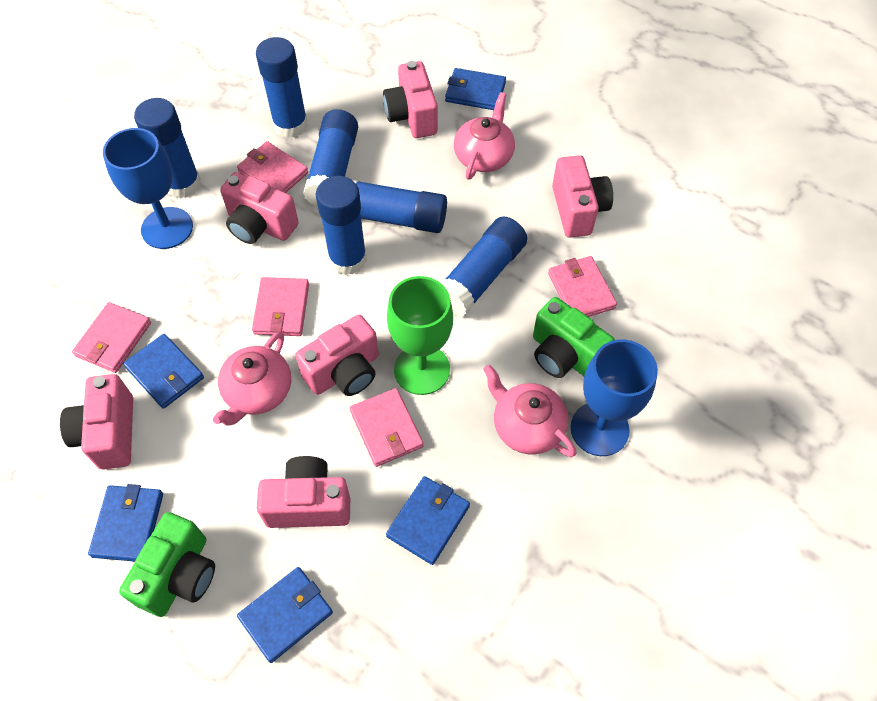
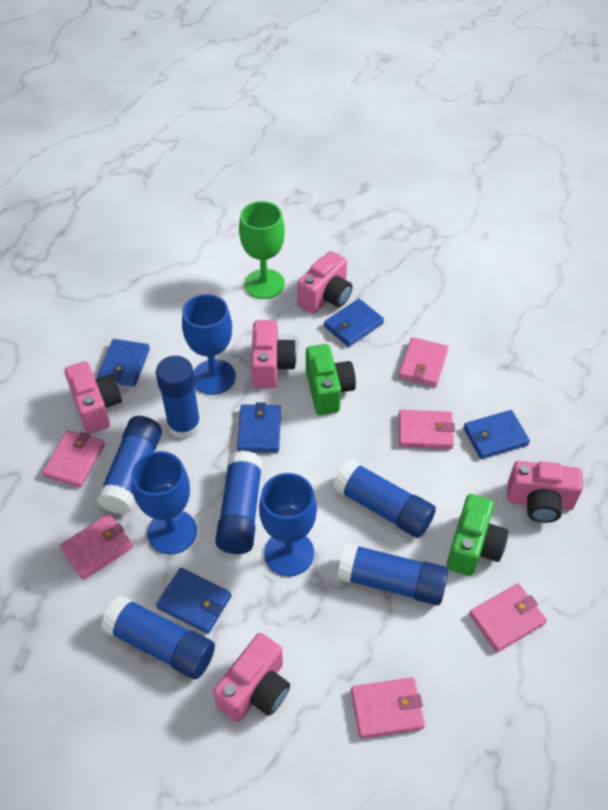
blue goblet: [103,128,193,249] [571,340,658,456] = 2 -> [131,451,197,555] [182,294,236,395] [259,473,317,576] = 3
pink camera: [60,374,133,470] [220,172,299,244] [257,456,350,528] [295,315,379,396] [383,61,438,138] [552,155,613,238] = 6 -> [64,361,122,434] [213,633,290,722] [251,320,297,388] [297,251,353,314] [507,461,583,523] = 5
pink teapot: [213,332,291,426] [454,92,515,180] [483,365,576,457] = 3 -> none = 0
pink wallet: [72,302,151,373] [237,141,308,193] [252,277,309,336] [350,388,423,467] [548,256,617,317] = 5 -> [42,430,105,487] [60,514,133,580] [351,677,425,739] [399,337,448,387] [399,410,455,449] [469,583,547,652] = 6

